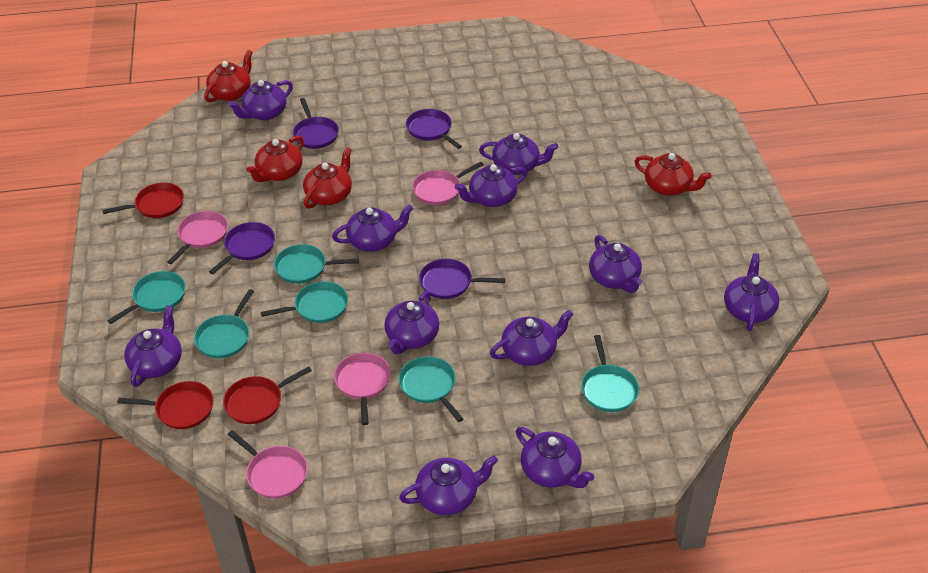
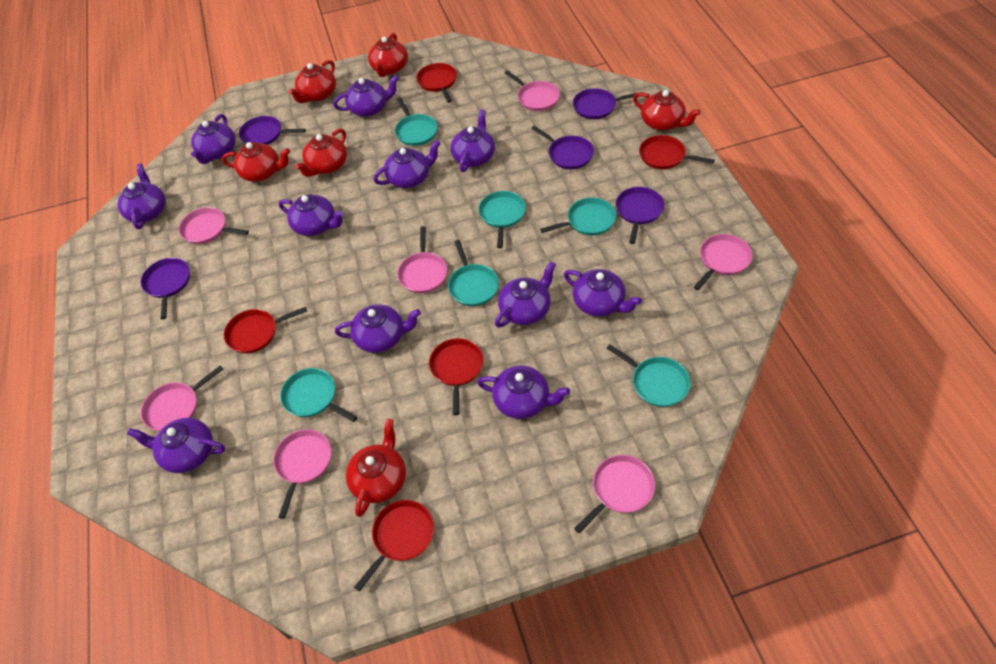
pink pan: [167,211,228,264] [228,430,308,499] [334,353,391,425] [412,162,484,205] = 4 -> [141,365,223,431] [179,207,249,244] [273,429,331,519] [397,226,447,293] [505,70,560,111] [574,455,655,533] [694,234,752,290] = 7
purple pan: [209,222,275,274] [293,98,339,149] [406,109,462,149] [419,259,505,299] = 4 -> [140,258,190,319] [239,116,306,145] [531,126,594,169] [573,88,643,119] [616,187,664,244] = 5
red pan: [102,183,184,218] [117,381,214,429] [223,366,312,424] = 3 -> [224,307,307,353] [354,500,434,592] [416,63,457,103] [429,338,484,415] [639,135,715,169] = 5
red teapot: [204,50,253,102] [246,136,304,182] [303,147,352,209] [634,153,712,196] = 4 -> [222,142,290,182] [288,60,336,103] [295,129,347,177] [346,419,406,517] [368,33,408,77] [633,90,701,131] = 6

